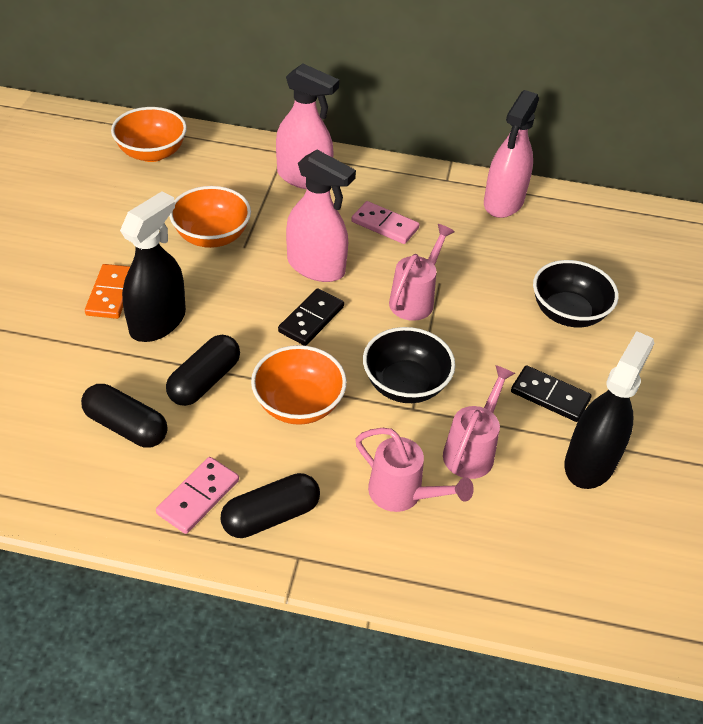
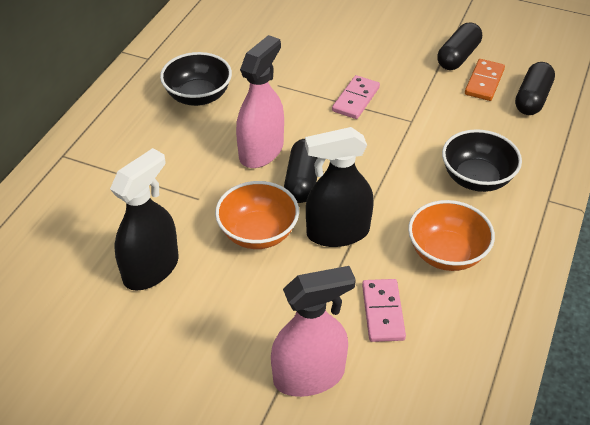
black domino: [278,288,344,346] [511,365,591,422] = 2 -> none = 0
orange bowl: [111,107,187,162] [169,186,251,248] [251,345,347,425] = 3 -> [215,181,299,249] [408,200,495,271] = 2
pink spray bottle: [276,64,339,189] [286,150,356,282] [484,90,539,218] = 3 -> [236,35,284,168] [271,266,356,397] = 2
pink watering can: [355,428,474,512] [389,224,455,321] [443,365,515,479] = 3 -> none = 0

